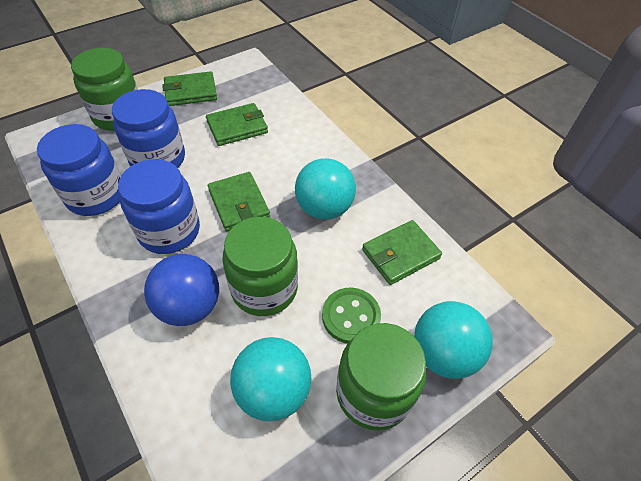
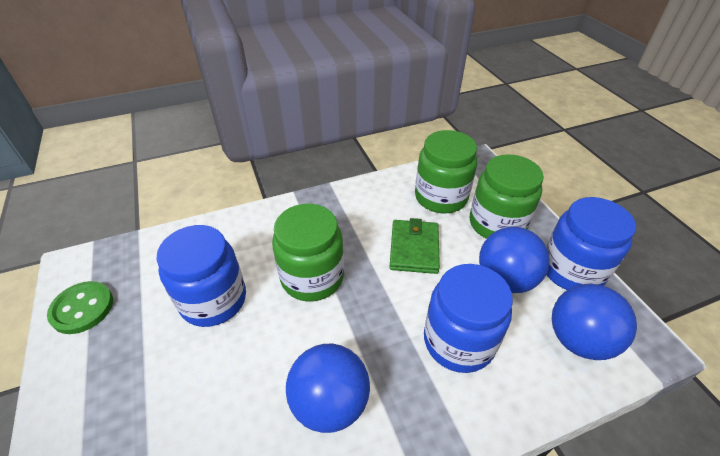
blue ball: [144,254,219,326] = 1 -> [286,344,370,433] [479,227,550,293] [552,284,637,360] = 3
green wallet: [162,71,217,106] [206,103,268,146] [208,172,270,231] [362,220,442,285] = 4 -> [389,218,440,274] = 1
turquoise ball: [230,337,311,422] [295,158,356,220] [414,301,493,379] = 3 -> none = 0

